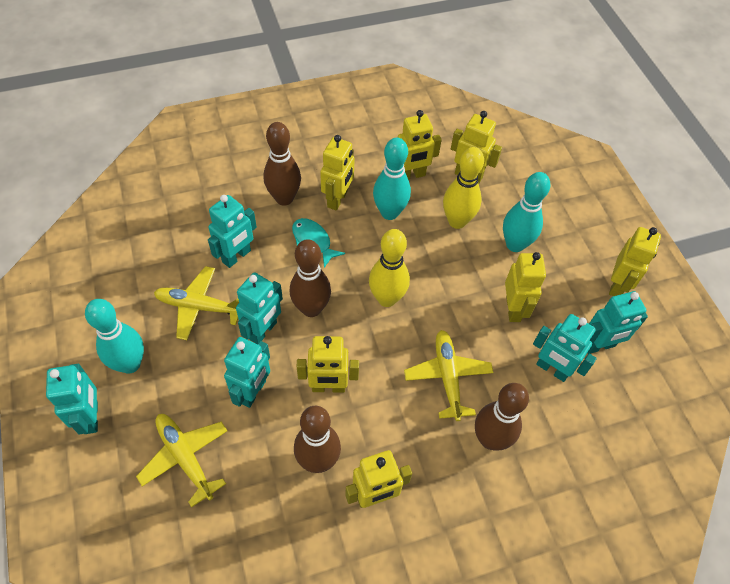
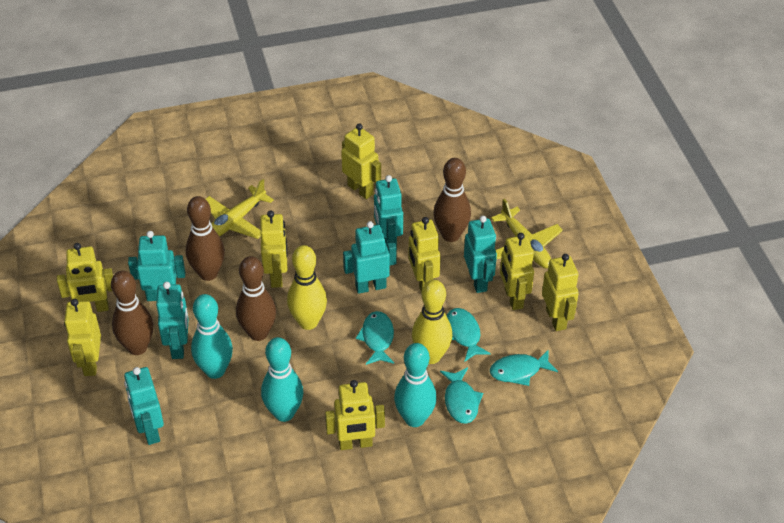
turquoise fish: [292,218,345,268] = 1 -> [356,311,394,365] [440,367,483,424] [447,308,491,362] [490,349,558,386] = 4
yellow plane: [136,414,227,507] [154,266,240,340] [404,330,493,421] = 3 -> [206,179,274,239] [491,199,563,268] = 2
yellow robot: [297,336,359,393] [320,135,355,210] [345,450,412,508] [398,110,442,180] [451,111,502,184] [505,252,546,322] [609,227,661,296] = 7 -> [57,243,113,312] [64,299,101,376] [260,210,288,288] [325,380,385,450] [341,124,381,199] [408,217,441,292] [500,233,534,310] [542,254,579,331] = 8

